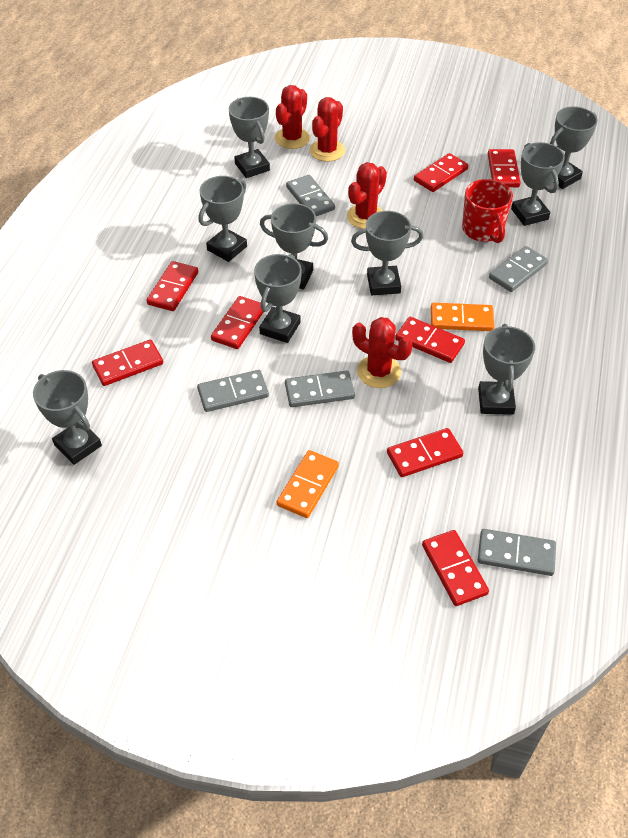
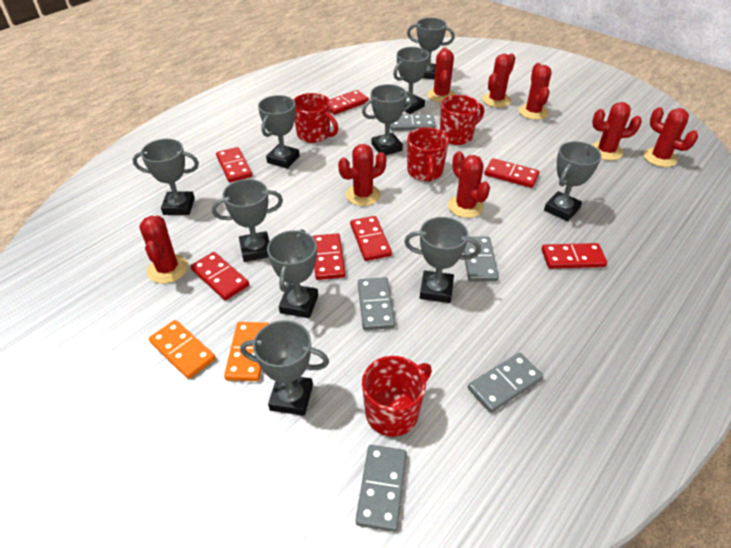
grey trophy: [33,370,102,465] [199,176,247,262] [229,97,270,178] [254,254,302,343] [260,203,328,289] [351,211,423,295] [478,324,535,415] [511,142,565,226] [550,106,598,189] = 9 -> [133,139,199,215] [212,179,283,262] [240,320,329,416] [258,95,300,169] [267,229,318,318] [362,84,414,155] [393,47,430,114] [404,217,481,303] [407,18,455,80] [544,141,601,221] = 10
red cactus: [275,85,310,149] [310,97,345,162] [347,162,387,229] [352,317,413,388] = 4 -> [139,216,188,284] [338,144,387,206] [427,48,455,102] [448,151,490,218] [482,53,515,107] [519,63,552,120] [591,102,642,160] [643,107,698,167] = 8
red domino: [92,339,163,386] [146,261,198,311] [211,296,266,349] [387,428,463,477] [395,317,465,363] [414,153,469,192] [422,530,489,606] [488,149,521,187] = 8 -> [191,252,249,301] [216,147,252,182] [312,233,345,280] [329,90,369,115] [350,216,392,261] [484,158,540,188] [542,243,607,269] = 7
red mug: [462,179,513,243] = 1 -> [293,93,338,143] [362,356,432,437] [407,127,449,182] [440,95,484,145] = 4

